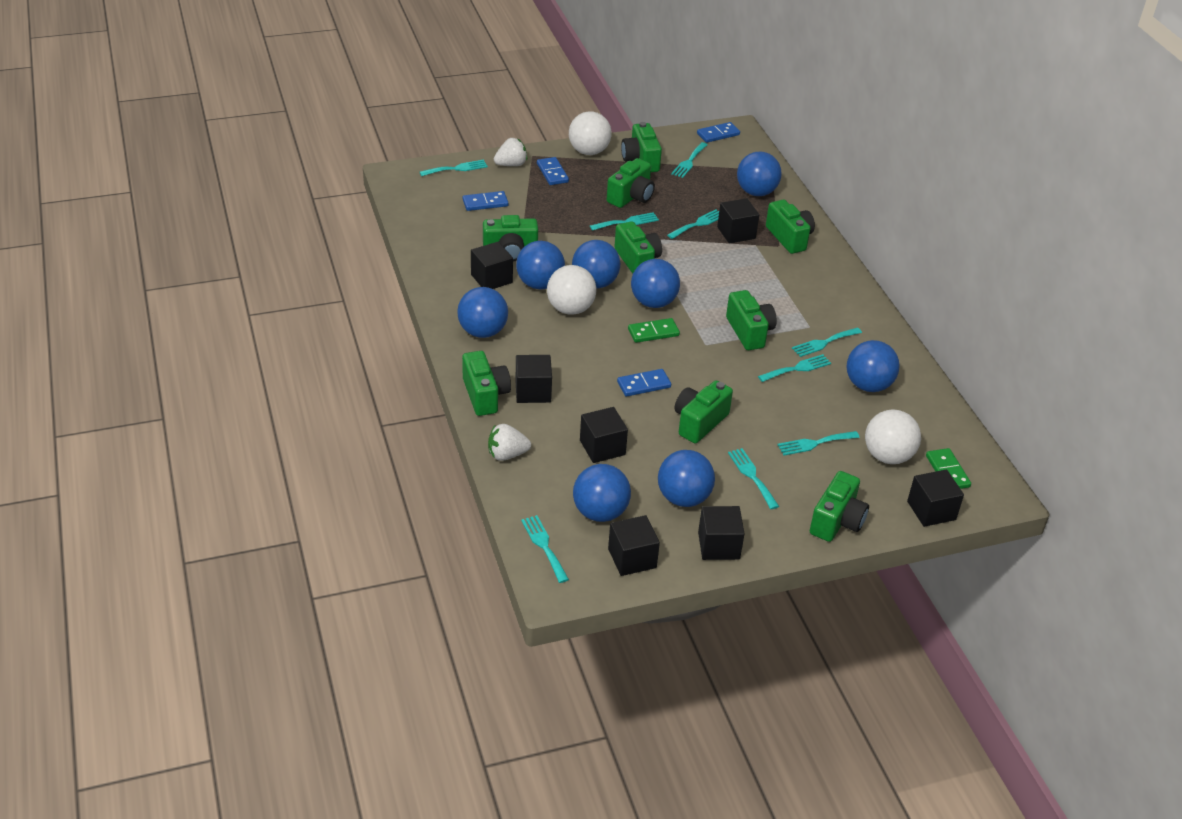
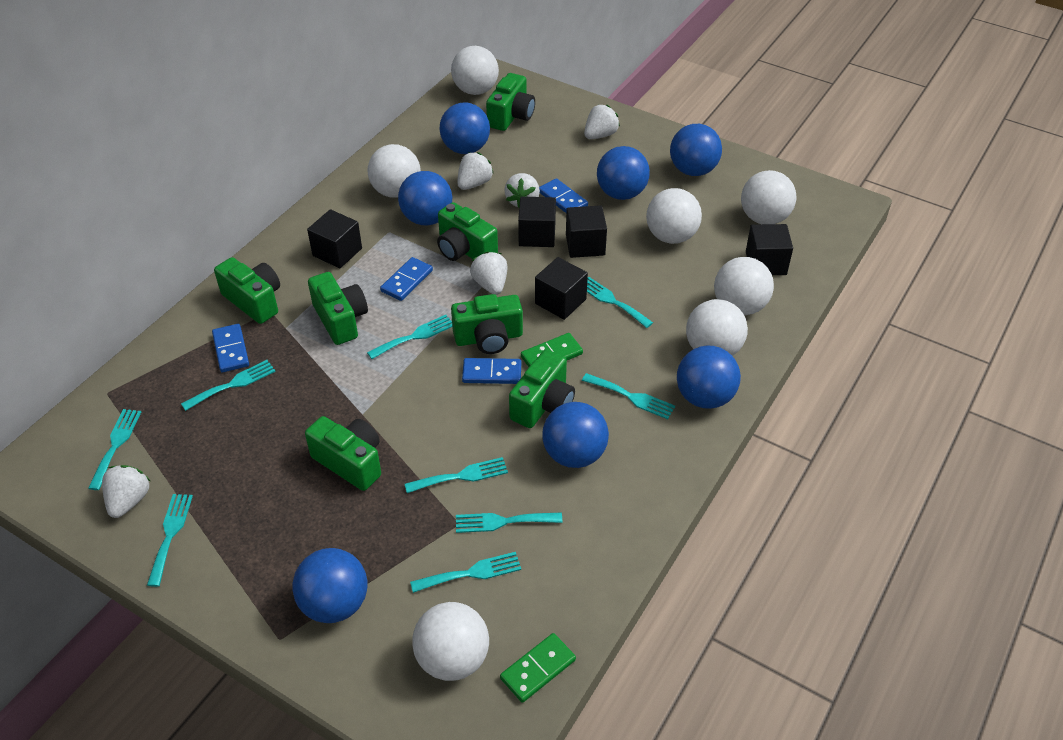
black cube: [471,242,513,289] [515,355,552,403] [580,407,628,463] [608,515,660,576] [698,506,745,560] [717,198,759,243] [907,470,964,527] = 7 -> [307,209,362,268] [518,196,556,247] [535,257,588,320] [566,205,607,258] [746,224,793,275] = 5
blue ball: [457,287,508,338] [516,241,565,289] [572,240,620,289] [573,464,631,522] [631,259,680,308] [658,450,715,507] [737,152,781,196] [847,340,900,392] = 8 -> [292,548,367,623] [398,171,452,225] [440,103,490,154] [542,402,609,468] [597,146,650,200] [670,124,722,176] [677,346,741,409] = 7
green camera: [462,351,511,416] [483,215,538,261] [607,158,655,208] [614,221,662,274] [621,122,662,172] [675,380,733,443] [726,290,777,350] [766,200,815,254] [810,471,869,542] = 9 -> [214,257,280,324] [305,416,381,491] [308,272,368,345] [437,202,498,261] [451,294,523,354] [486,73,535,131] [509,349,575,428] = 7
white ball: [547,265,596,315] [569,111,612,155] [865,410,921,464] = 3 -> [367,144,421,198] [412,602,489,681] [451,46,499,95] [646,188,702,244] [686,299,748,356] [714,257,774,315] [741,170,796,224] = 7
white strawberry: [488,424,531,461] [494,138,527,166] = 2 -> [102,465,150,518] [457,152,494,190] [470,251,507,295] [504,173,540,208] [584,105,620,139] = 5

